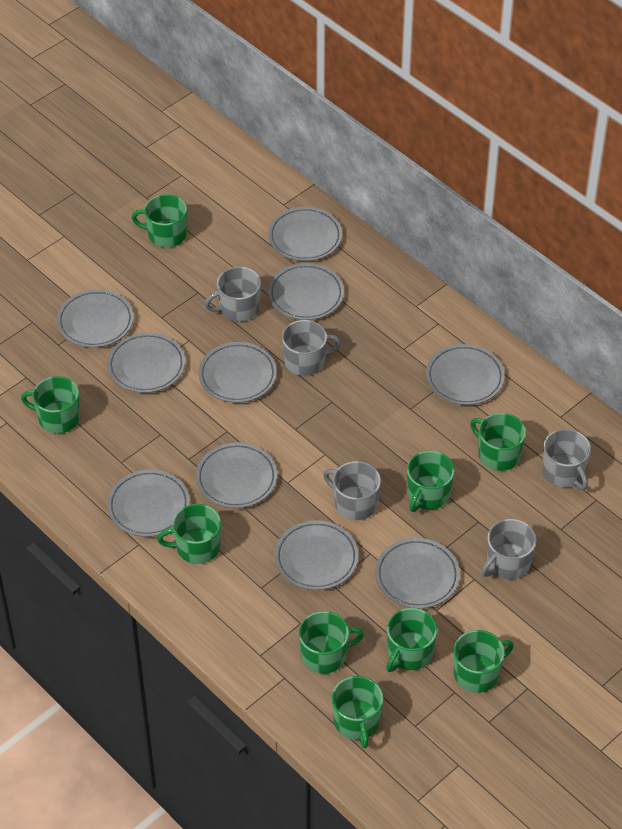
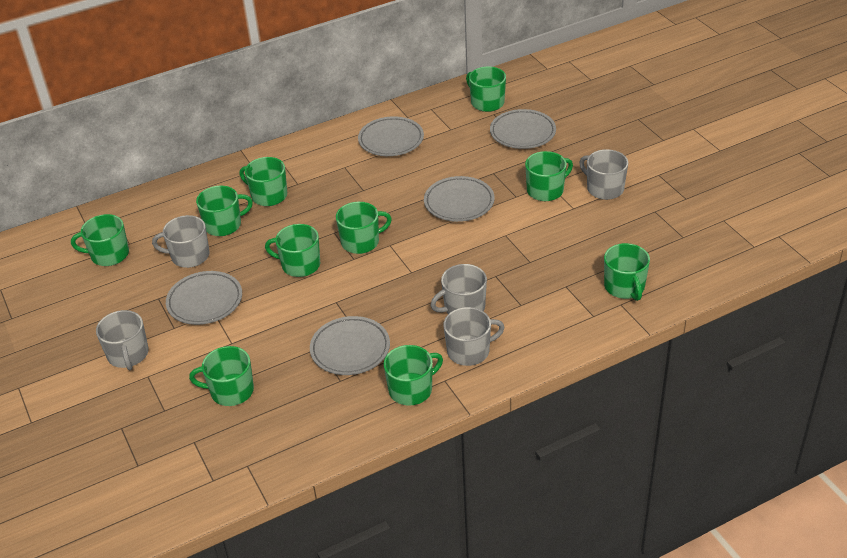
green mug: [21,376,80,434] [132,194,187,248] [157,504,221,564] [298,611,364,674] [332,676,383,748] [386,608,437,672] [407,451,455,512] [454,630,514,693] [470,413,526,471] = 9 -> [71,214,129,266] [189,346,254,406] [196,186,253,236] [239,157,287,206] [265,224,320,277] [336,202,392,254] [384,345,443,406] [466,67,506,112] [525,151,573,201] [604,243,650,301] = 10
grey plate: [57,289,134,348] [107,332,185,393] [107,470,190,537] [196,442,277,508] [198,342,277,403] [268,207,342,261] [268,263,344,320] [275,520,359,590] [375,538,460,609] [426,344,505,405] = 10 -> [166,271,242,325] [310,316,390,375] [358,116,424,156] [424,176,494,222] [490,109,556,149] = 5

